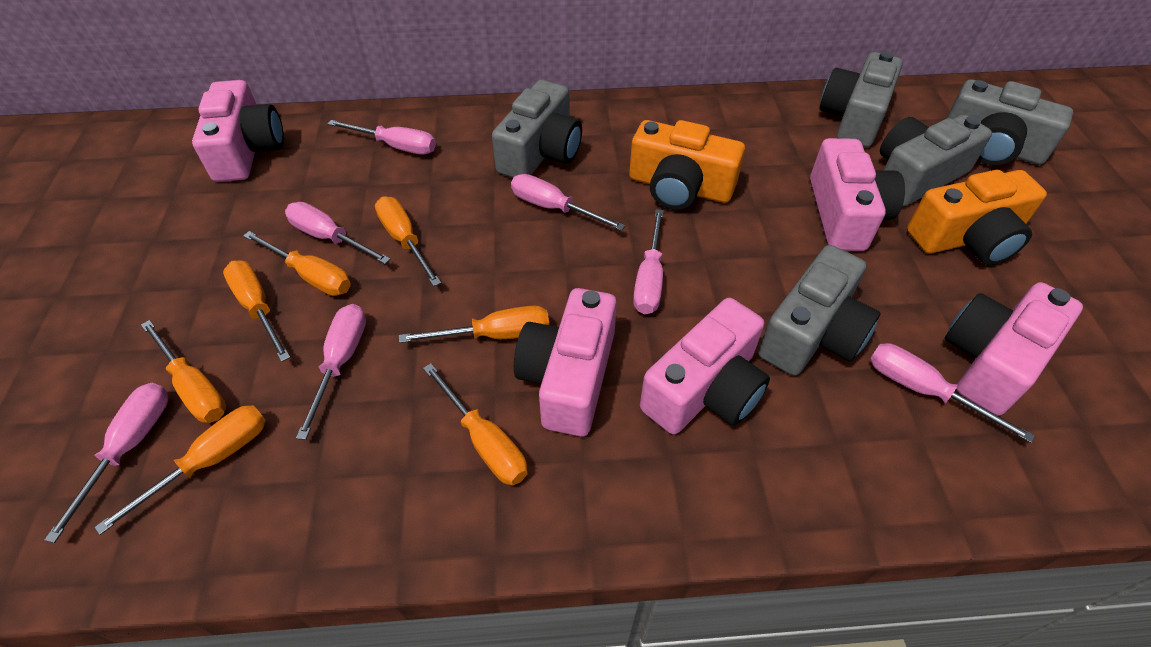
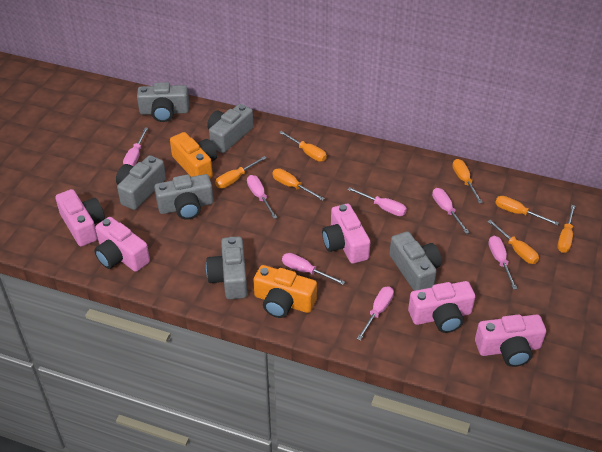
grey camera: [492,80,582,178] [758,245,880,376] [819,51,903,148] [880,115,992,206] [946,79,1073,165] = 5 -> [116,155,166,210] [137,82,189,122] [154,174,214,220] [206,236,247,299] [207,104,253,153] [389,231,442,291] = 6

